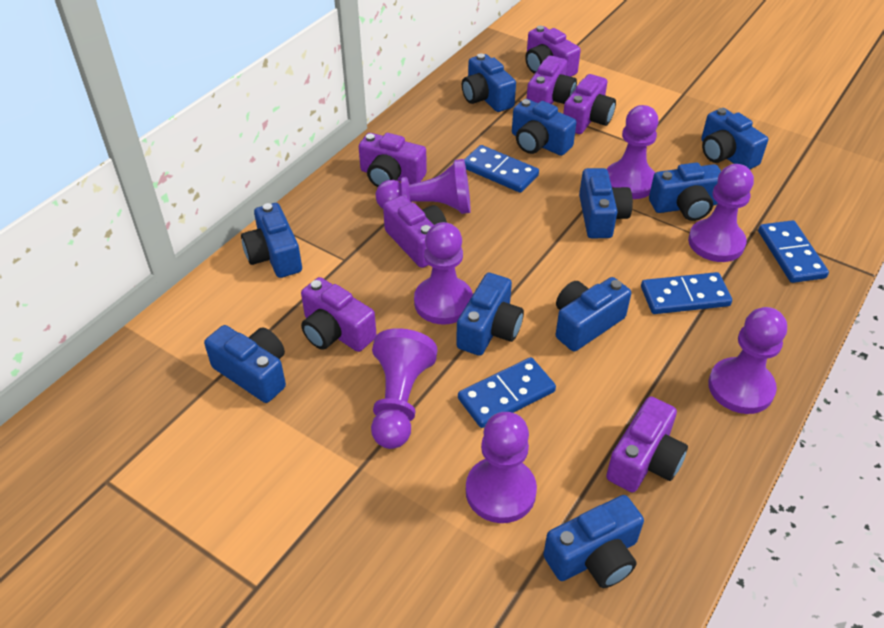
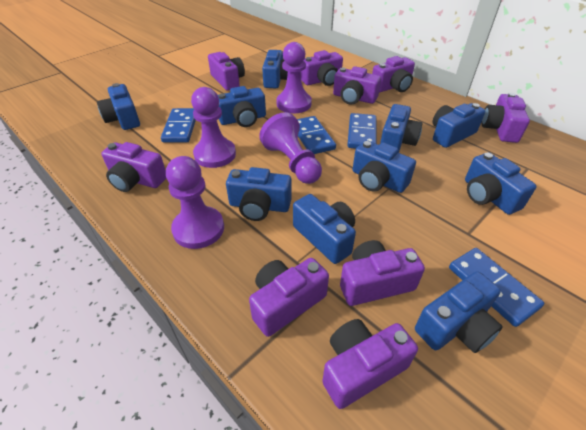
purple camera: [301,277,377,352] [359,133,427,187] [383,195,447,268] [525,26,581,77] [526,55,577,104] [563,74,616,134] [606,396,688,492] = 7 -> [101,142,166,192] [208,52,245,91] [249,258,329,337] [300,50,343,86] [322,319,418,409] [333,66,381,105] [340,240,425,306] [372,56,415,92] [481,93,530,143] = 9
purple pawn: [371,328,437,449] [376,159,471,214] [414,222,473,324] [466,412,537,523] [607,105,659,199] [688,164,754,262] [708,307,787,414] = 7 -> [166,156,224,249] [191,87,236,168] [259,112,322,184] [276,42,312,113] = 4

